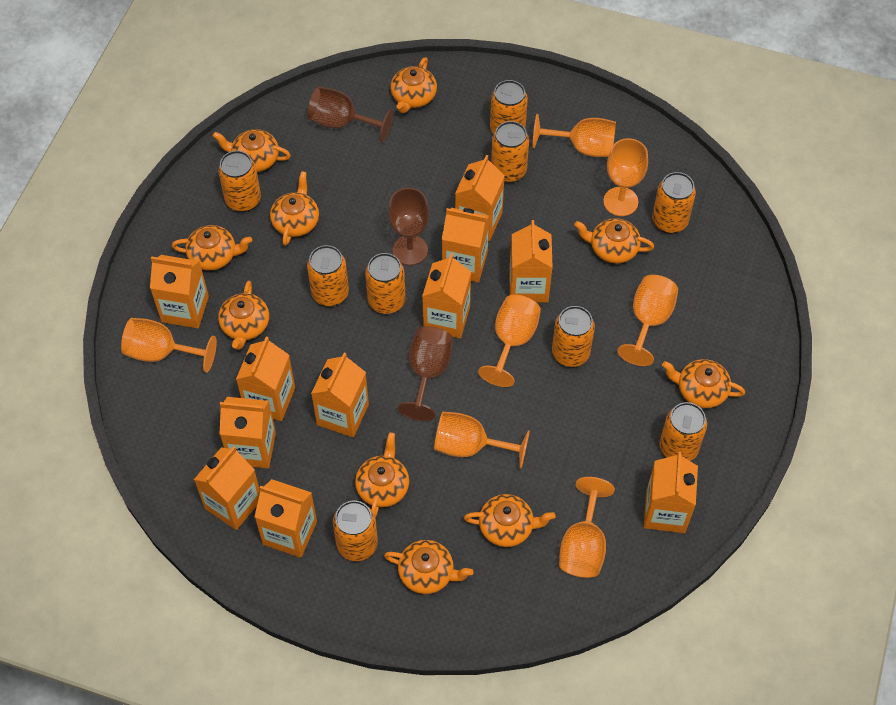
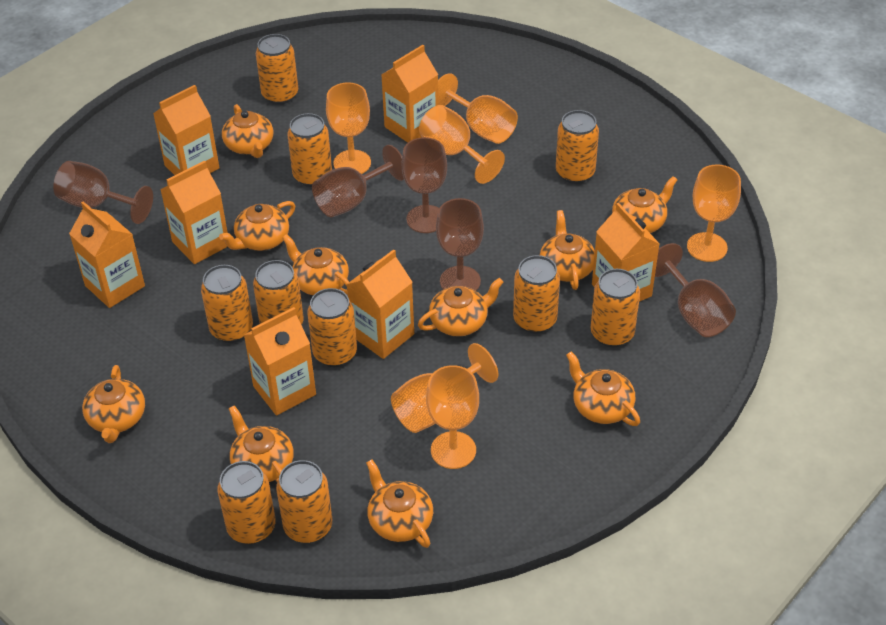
brown goblet: [307,87,393,143] [388,188,430,265] [398,326,453,421] = 3 -> [53,161,153,224] [312,145,404,217] [402,137,447,233] [436,198,484,291] [655,243,736,337] = 5
orange can: [218,151,261,212] [307,245,349,306] [333,501,378,561] [365,253,406,314] [490,80,528,134] [491,121,529,183] [552,306,595,367] [652,172,696,234] [660,402,707,461] = 9 -> [201,265,253,343] [218,461,276,544] [253,260,303,325] [256,34,298,105] [276,460,332,543] [288,113,332,187] [307,288,357,367] [513,255,560,334] [556,110,599,184] [591,269,640,347] = 10
orange carton: [150,255,209,328] [194,446,260,530] [220,397,276,468] [236,336,295,421] [254,479,317,558] [311,353,369,437] [422,253,471,338] [442,208,489,282] [455,155,505,241] [509,220,553,302] [644,452,698,533] = 11 -> [69,201,145,308] [153,85,220,175] [160,161,228,264] [244,307,316,415] [346,249,414,359] [382,45,438,143] [592,203,660,302] = 7
orange goblet: [121,318,217,373] [434,412,530,469] [478,294,541,387] [533,114,616,157] [559,477,615,578] [603,138,648,216] [617,275,678,366] = 7 -> [326,82,371,174] [391,343,498,433] [419,105,505,184] [426,365,479,469] [438,73,518,144] [687,164,741,262] = 6

